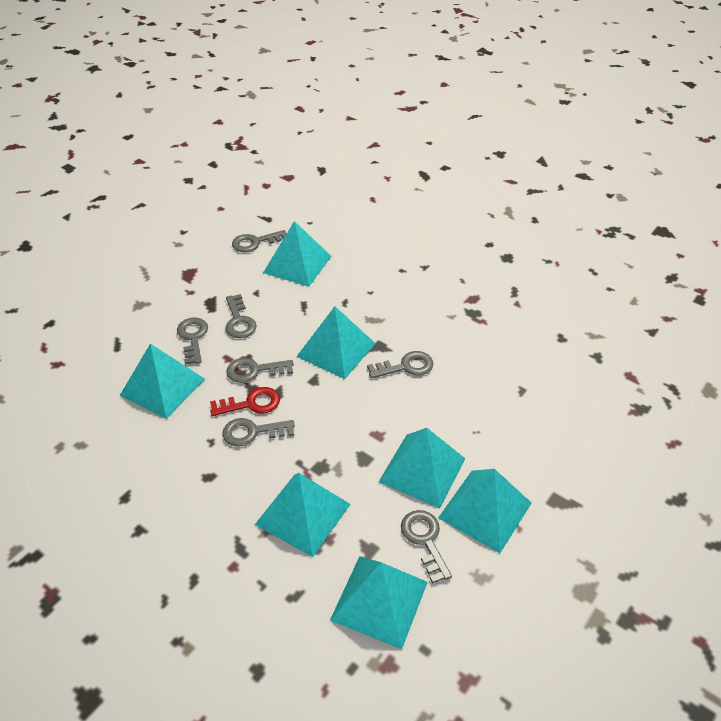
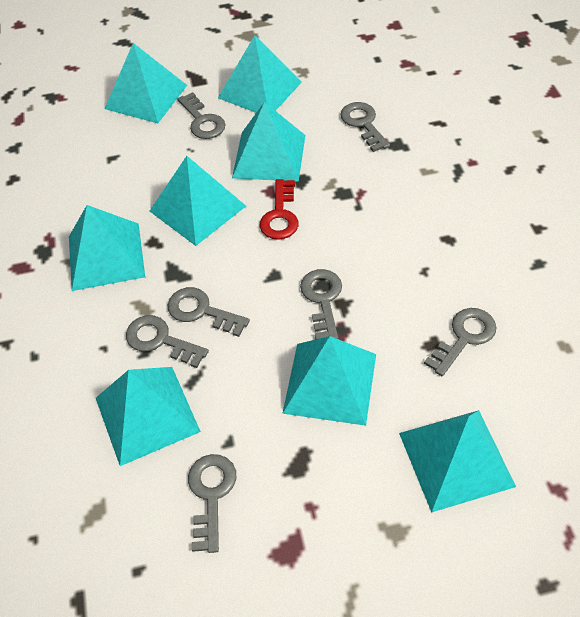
turquoise pyramid: [120,344,205,419] [255,473,351,557] [263,221,332,287] [296,306,376,379] [330,556,428,650] [379,428,465,508] [438,469,531,553] = 7 -> [69,205,145,291] [96,367,201,466] [105,43,187,123] [150,156,246,246] [218,35,302,113] [232,102,305,182] [282,336,376,426] [399,410,516,513] = 8

